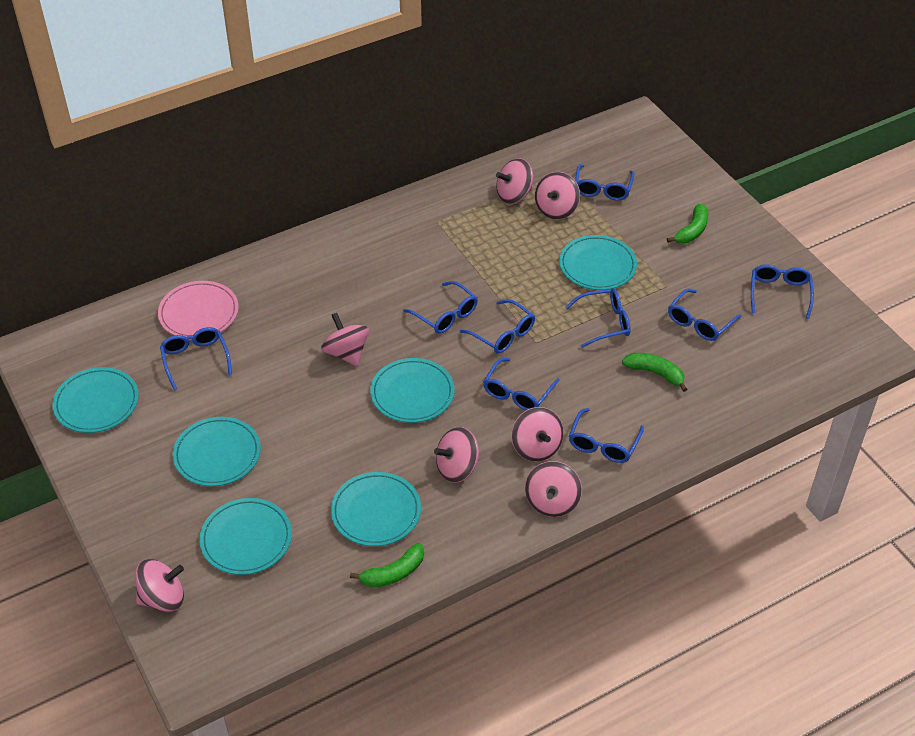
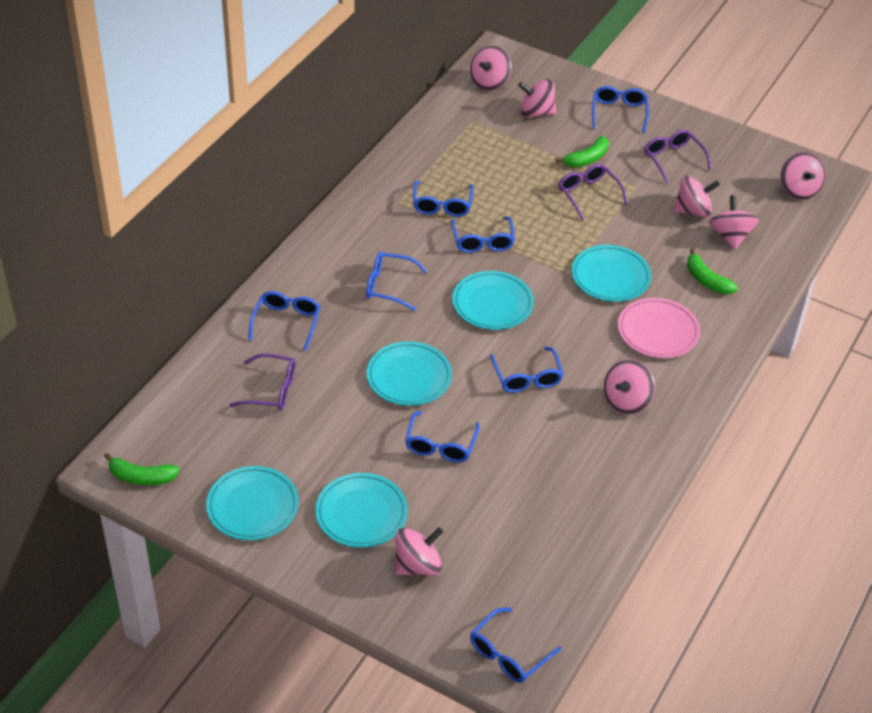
blue glasses: [160,327,232,390] [403,281,478,334] [460,299,535,354] [483,358,560,410] [565,288,631,348] [569,408,644,463] [575,164,634,201] [668,289,742,341] [751,265,814,319] = 9 -> [249,291,320,351] [366,252,428,311] [405,411,480,462] [413,181,474,217] [451,217,515,253] [470,607,561,683] [490,347,563,393] [592,86,649,133] = 8
purple glasses: none = 0 -> [229,353,296,410] [558,164,628,221] [644,130,712,184] = 3
turquoise plate: [53,367,139,433] [173,417,261,486] [200,498,292,575] [331,472,421,546] [370,358,455,423] [559,235,637,290] = 6 -> [206,466,299,540] [315,473,408,548] [366,341,452,406] [452,271,534,330] [571,245,652,302] = 5

